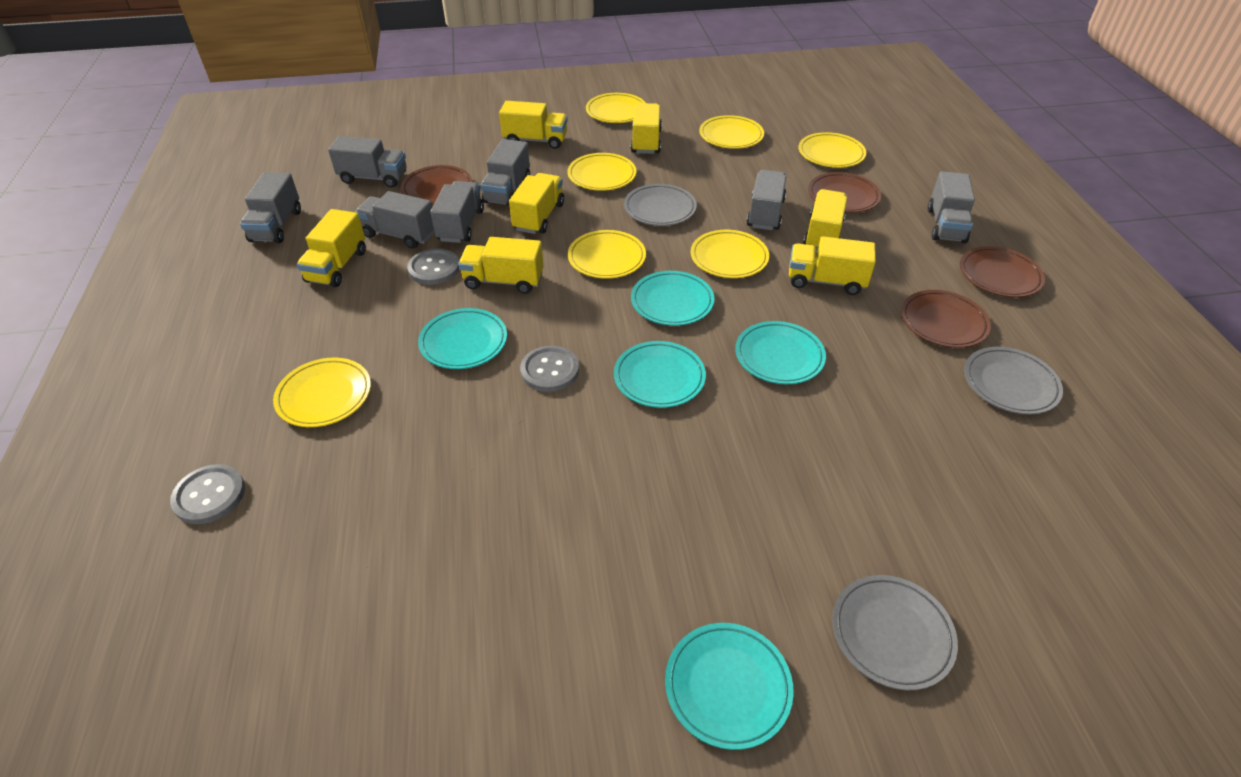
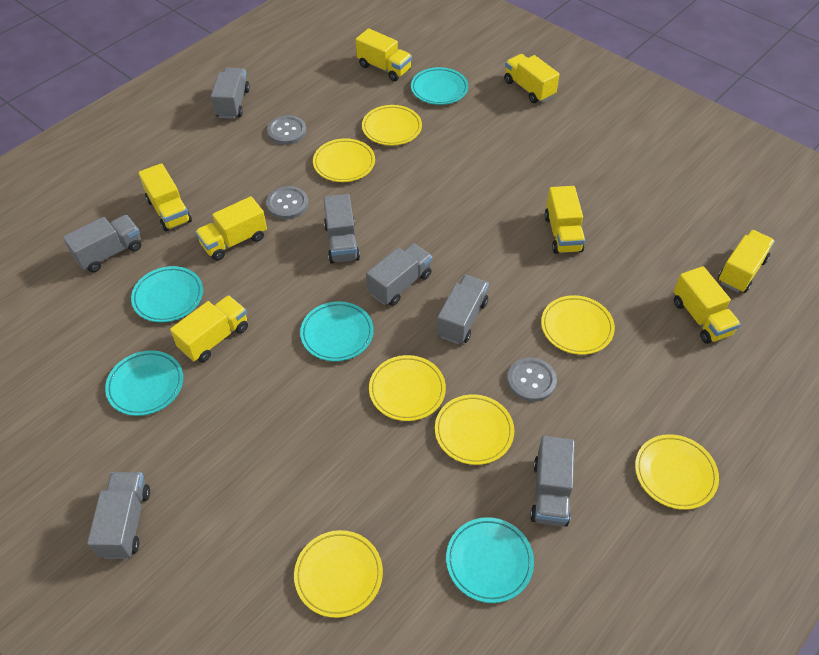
brown plate: [401,165,472,205] [808,172,881,213] [901,290,991,348] [960,246,1045,297] = 4 -> none = 0
grey plate: [624,184,697,226] [832,575,958,691] [964,347,1063,415] = 3 -> none = 0
yellow truck: [297,209,366,287] [458,237,544,294] [499,101,568,149] [509,173,564,234] [630,103,662,154] [789,236,876,295] [803,189,847,251] = 7 -> [138,163,192,232] [170,295,248,362] [195,196,267,260] [356,28,412,81] [504,54,560,103] [545,186,585,254] [674,266,741,344] [718,230,775,293] = 8

